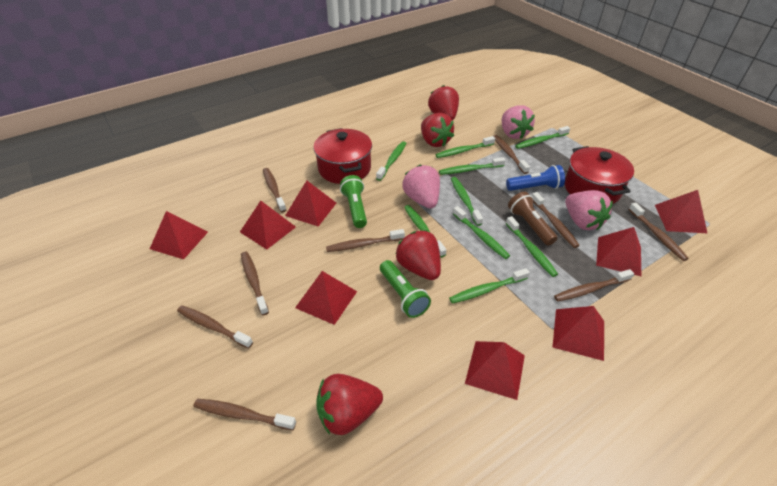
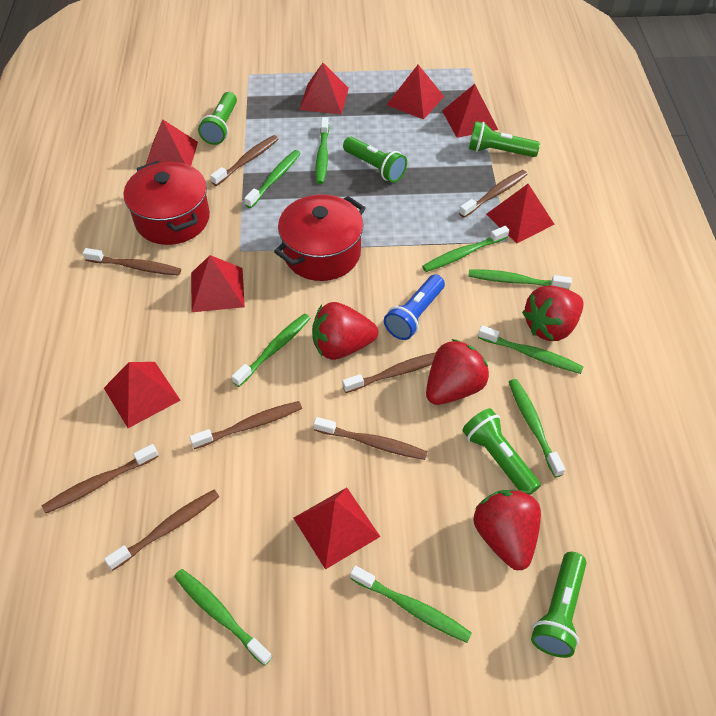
brown flashlight: [508,192,557,246] = 1 -> none = 0
brown toothbrush: [177,305,253,349] [193,399,296,430] [241,252,269,316] [263,168,286,212] [326,229,405,252] [494,135,530,174] [532,192,580,248] [554,269,634,302] [629,202,689,261] = 9 -> [42,444,159,514] [83,248,181,276] [104,490,219,571] [189,401,302,449] [210,135,278,186] [314,417,427,460] [342,352,436,393] [459,170,528,218] = 8
green flashlight: [340,175,367,228] [380,260,431,318] = 2 -> [198,92,237,145] [343,137,407,183] [462,408,541,495] [469,121,540,157] [531,552,587,658] = 5
pink strawberry: [402,165,440,208] [502,105,535,139] [565,190,613,230] = 3 -> none = 0

